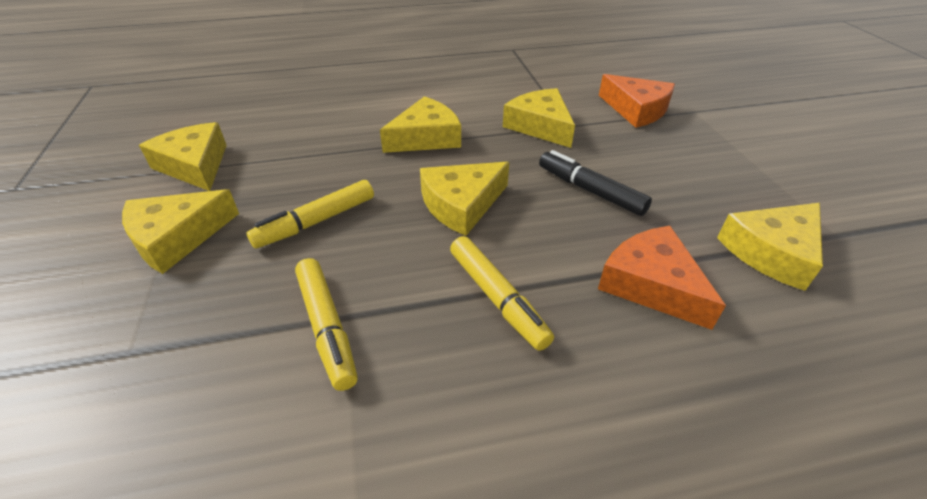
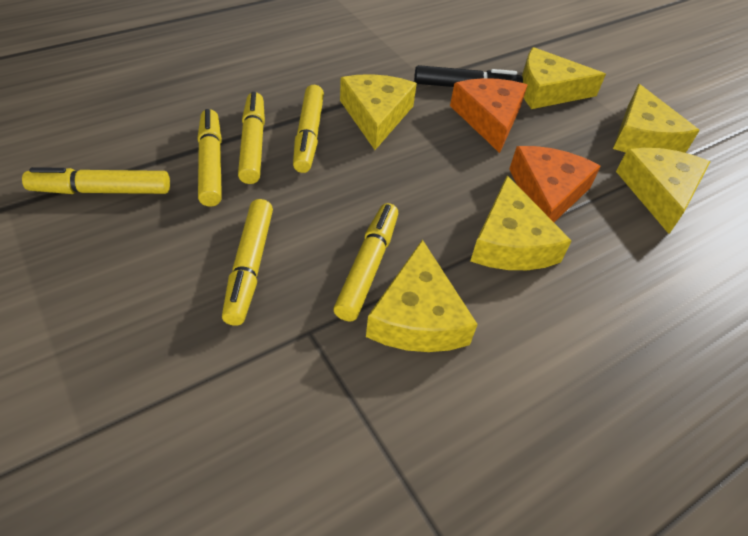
yellow marker: [247,180,374,249] [295,258,358,391] [450,236,554,351] = 3 -> [22,167,170,194] [197,109,222,207] [222,199,273,326] [238,92,265,184] [293,85,324,173] [333,203,398,321] = 6

